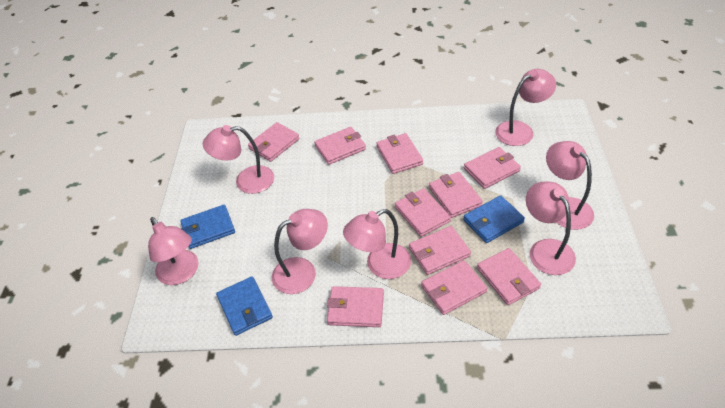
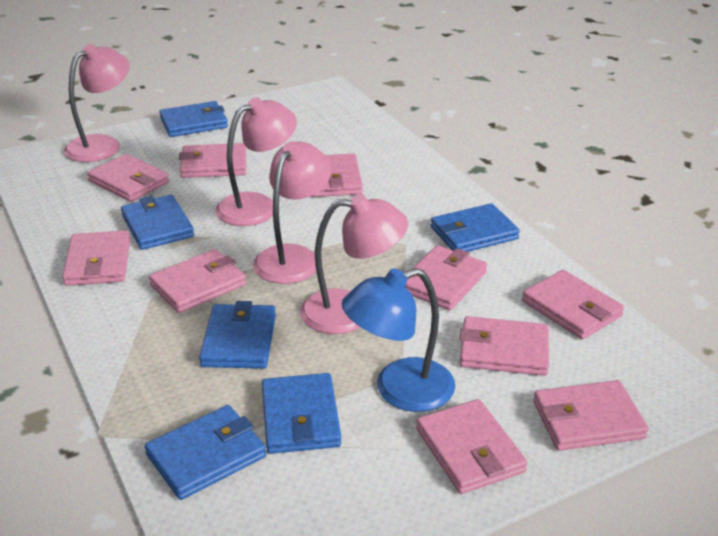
blue lamp: none = 0 -> [342,268,455,412] = 1
blue wallet: [180,205,235,249] [216,277,273,336] [463,195,525,243] = 3 -> [121,195,194,250] [144,405,266,500] [159,101,228,137] [199,301,276,369] [262,373,341,454] [431,203,520,252] = 6
pink lamp: [148,217,199,285] [203,125,274,194] [272,209,328,294] [343,209,411,279] [495,69,556,146] [526,182,576,275] [546,141,594,230] = 7 -> [64,44,129,162] [215,97,297,226] [253,141,331,284] [300,194,408,334] = 4

